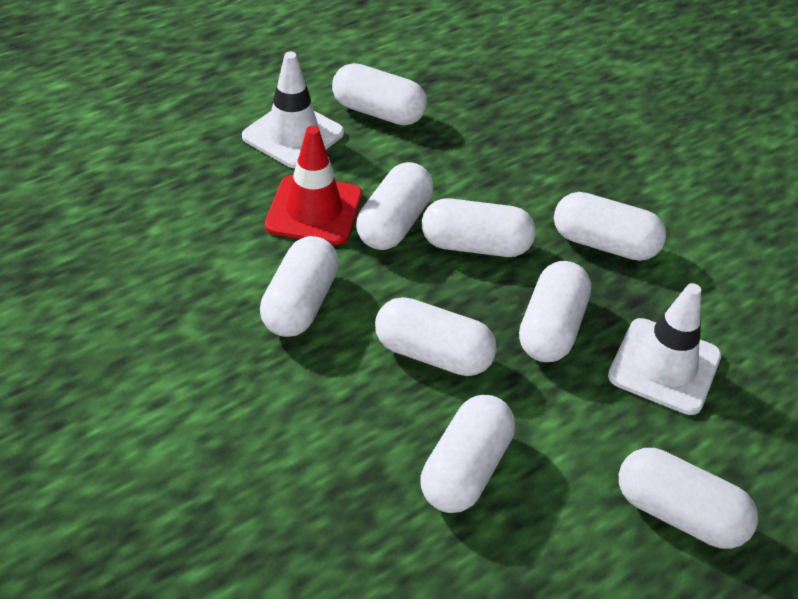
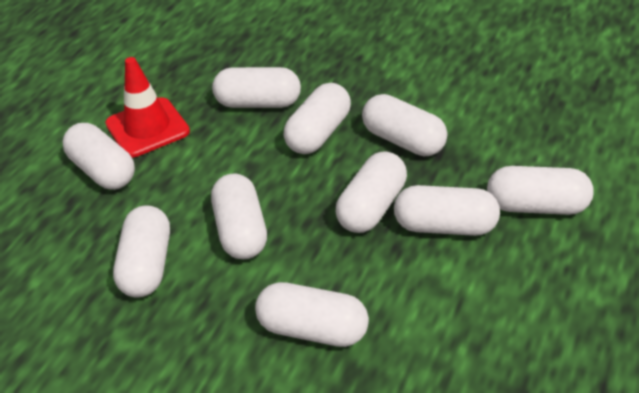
white capsule: [260,236,339,337] [332,63,427,126] [356,162,433,250] [375,297,497,376] [421,395,515,513] [422,198,535,257] [519,261,591,362] [554,192,666,261] [619,448,758,549] = 9 -> [63,123,135,190] [113,205,170,298] [211,173,267,259] [212,67,301,108] [255,282,369,347] [283,83,351,154] [336,151,407,233] [362,94,447,156] [394,185,500,236] [487,166,594,215] = 10
white traffic cone: [242,52,344,168] [608,283,721,415] = 2 -> none = 0

